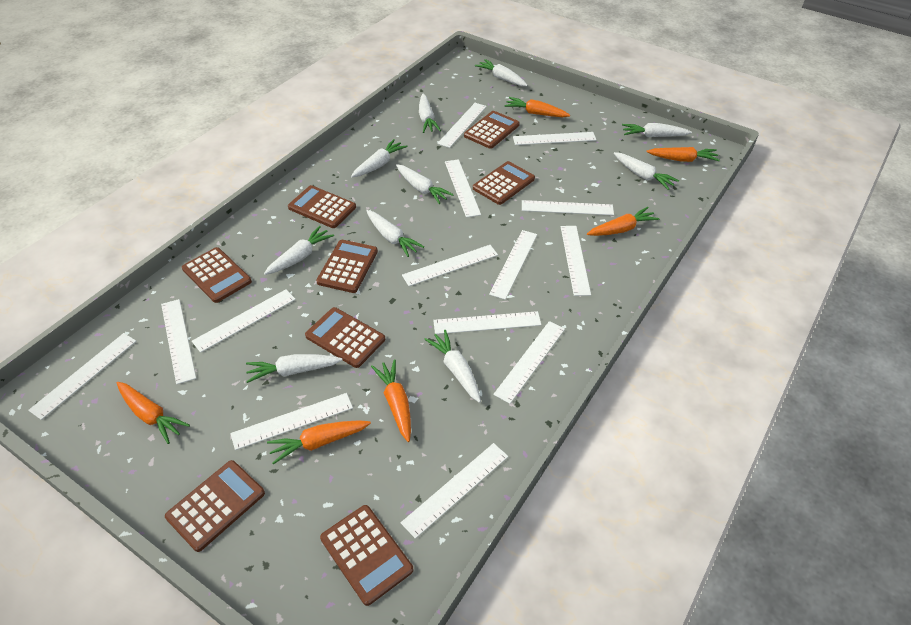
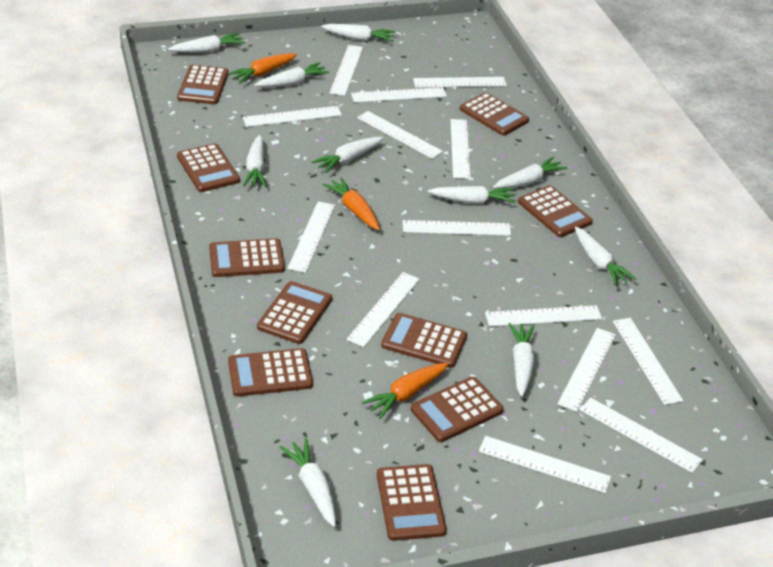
brown calculator: [165,460,265,552] [182,247,252,303] [288,185,356,228] [305,307,385,368] [316,240,378,293] [320,505,413,606] [464,111,520,149] [473,161,535,205] = 8 -> [177,64,229,104] [177,143,240,192] [209,238,285,277] [228,348,313,397] [257,281,332,344] [377,464,447,541] [381,313,467,368] [410,377,504,442] [460,92,529,136] [518,185,593,237] = 10
orange carrot: [117,382,190,444] [267,420,371,465] [371,359,411,442] [504,97,570,117] [587,207,660,236] [647,147,720,162] = 6 -> [228,53,297,83] [322,177,380,230] [362,363,449,419] = 3

